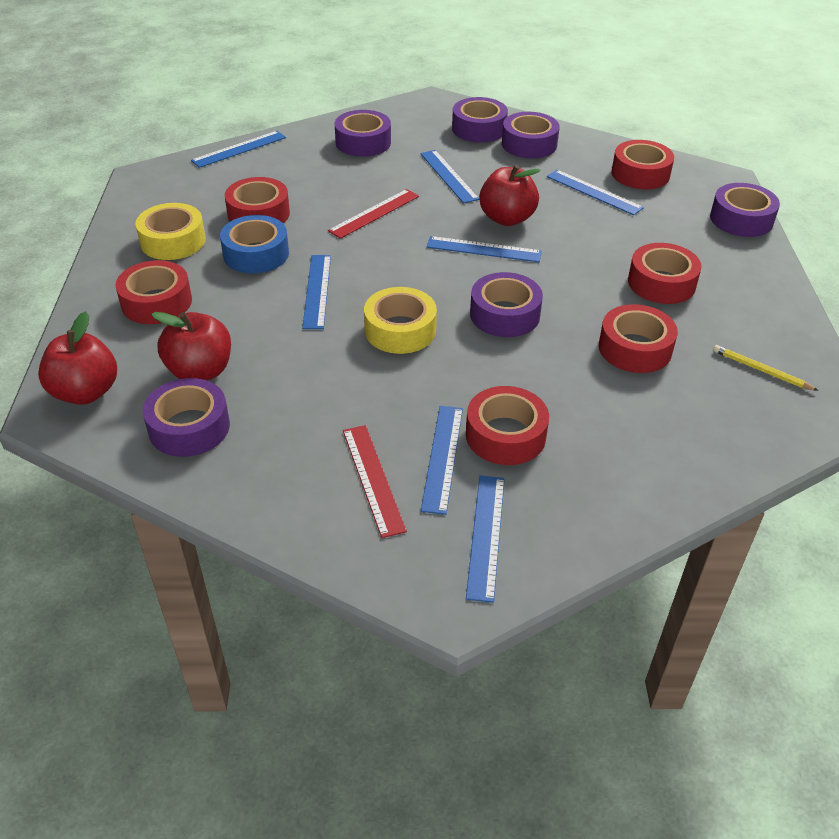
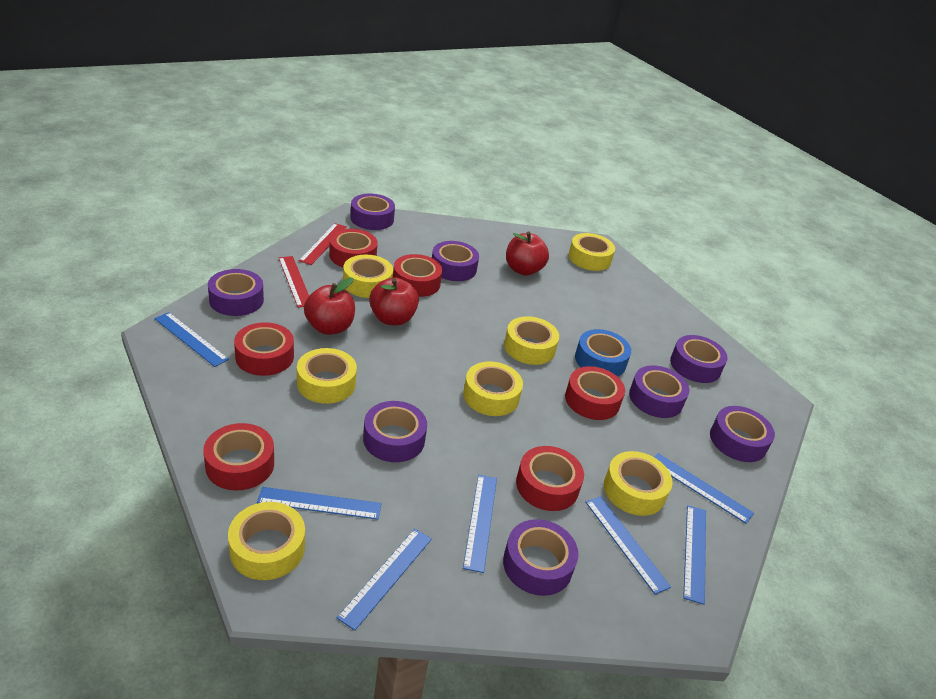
purple tape: [142,378,230,457] [335,110,391,157] [452,97,508,143] [470,272,543,337] [502,112,560,159] [710,183,780,237] = 6 -> [208,269,264,316] [350,194,395,230] [363,401,427,462] [432,241,479,281] [503,519,579,596] [629,365,689,418] [670,335,728,383] [710,406,775,462] = 8
yellow pencil: [713,345,819,391] = 1 -> none = 0
yellow tape: [135,203,206,260] [364,287,437,354] = 2 -> [228,502,305,580] [297,348,357,404] [343,255,393,298] [463,361,523,416] [504,316,559,365] [568,233,615,271] [604,451,672,516] = 7

